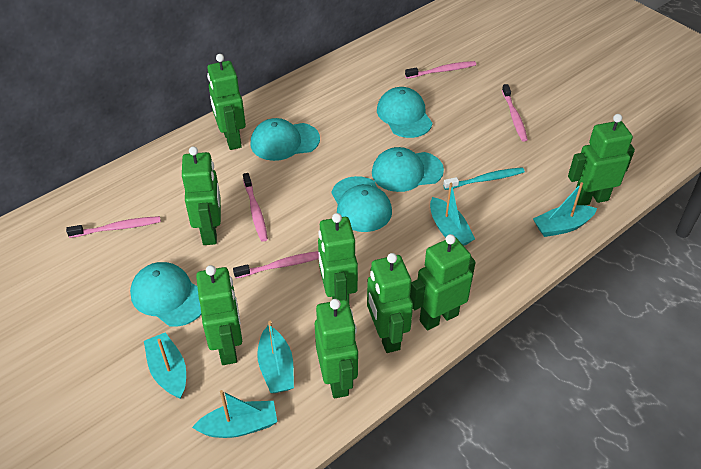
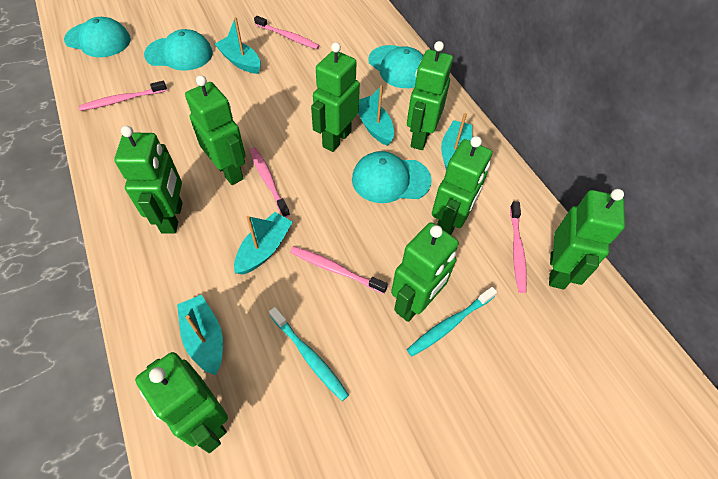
turquoise cap: [130,262,201,327] [251,118,320,161] [332,176,392,232] [372,147,444,192] [377,87,433,138] = 5 -> [64,17,131,57] [144,29,213,71] [352,151,432,203] [368,45,423,88] = 4
turquoise toothbrush: [443,167,525,190] = 1 -> [269,307,349,401] [407,287,497,356] = 2

